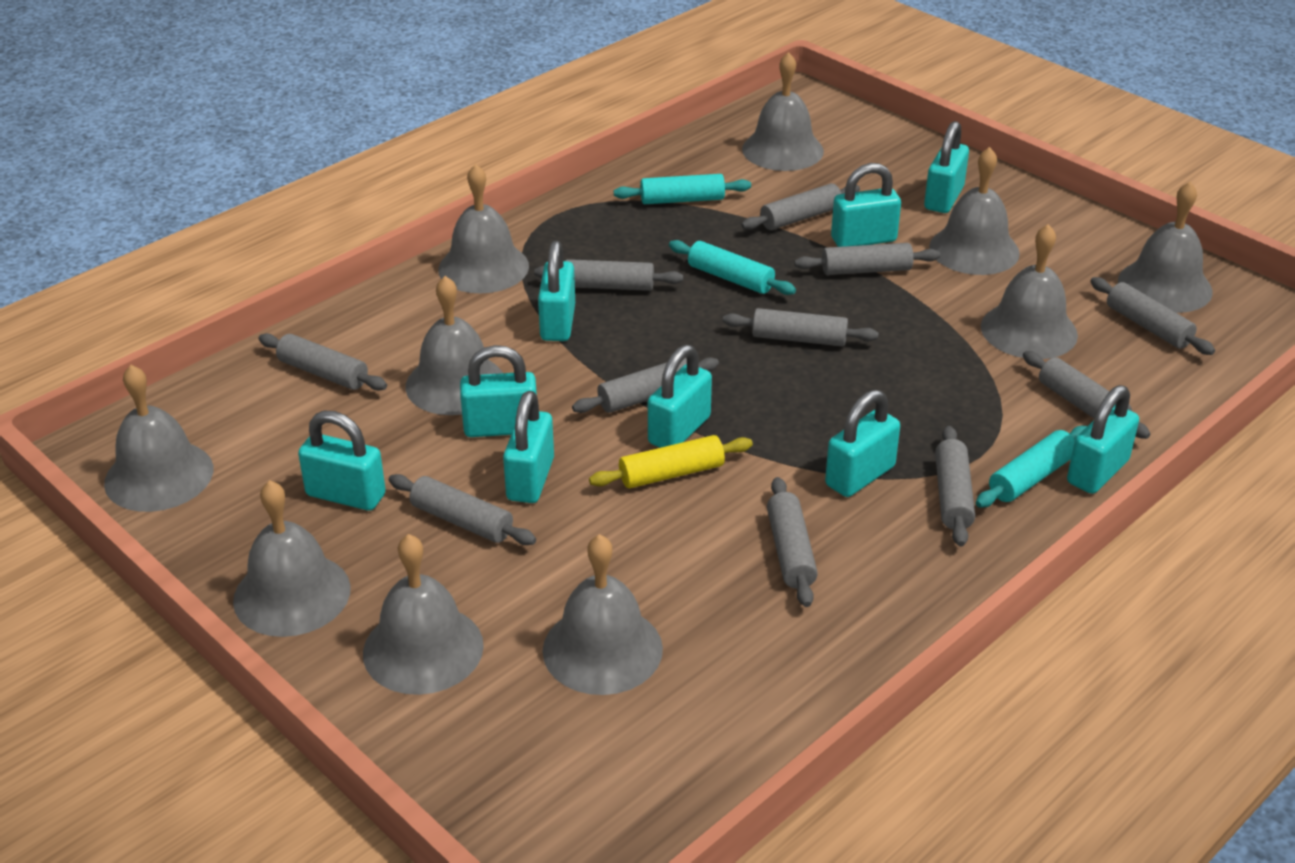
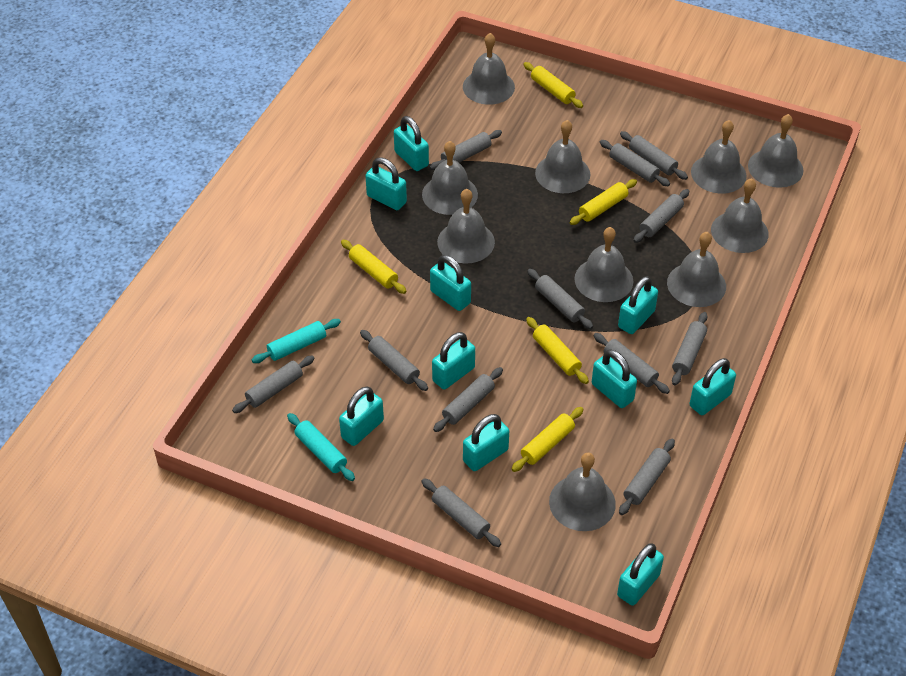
grey rolling pin: [258,333,387,391] [389,474,536,545] [534,259,683,291] [572,358,719,413] [723,308,879,347] [741,183,860,230] [767,477,818,607] [794,243,940,275] [935,426,975,546] [1023,351,1150,439] [1090,277,1215,355] = 11 -> [232,355,315,413] [360,330,428,391] [421,478,501,547] [429,130,502,170] [433,367,503,432] [527,269,593,329] [593,333,670,394] [600,140,670,186] [619,439,675,515] [620,131,688,180] [633,189,689,243] [672,312,708,385] = 12
turquoise padlock: [298,411,386,511] [460,345,537,437] [503,391,554,503] [538,241,575,341] [648,345,712,448] [825,390,900,497] [831,163,901,247] [924,121,969,213] [1067,385,1139,494] = 9 -> [339,386,384,446] [365,157,407,210] [394,116,429,171] [430,255,471,311] [432,332,475,389] [463,414,509,471] [592,349,637,408] [617,543,664,606] [618,276,658,334] [690,358,736,415] = 10
turquoise rolling pin: [614,174,751,204] [669,240,796,295] [976,426,1087,508] = 3 -> [252,319,341,363] [287,413,355,481] = 2
yellow rolling pin: [589,435,753,488] = 1 -> [341,240,407,294] [512,407,584,472] [523,62,583,108] [526,317,589,384] [570,179,637,225] = 5

